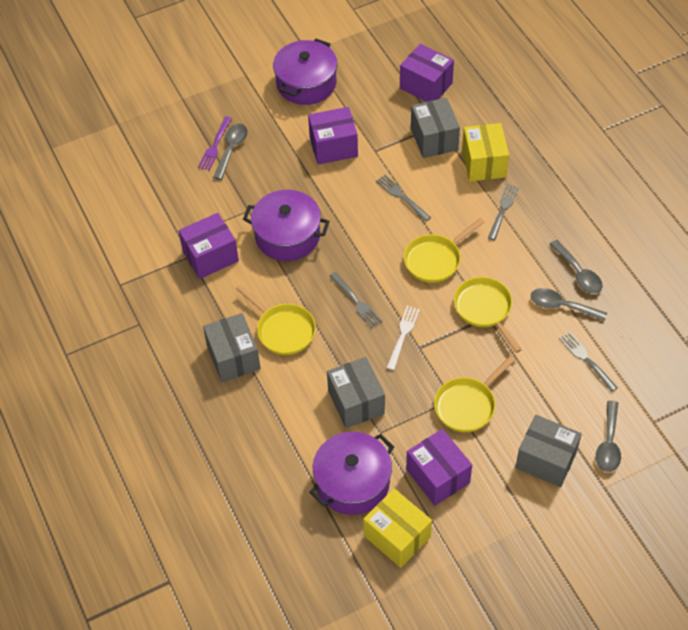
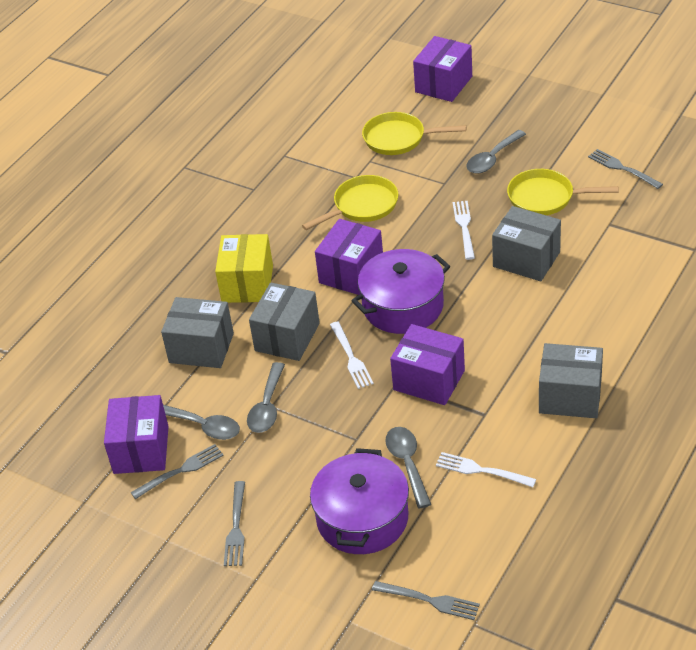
purple fork: [198,116,232,170] = 1 -> none = 0
purple pot: [243,190,330,261] [273,39,337,105] [309,432,394,515] = 3 -> [310,448,409,554] [351,249,450,334] = 2
white fork: [386,306,420,370] = 1 -> [330,321,374,389] [436,452,536,487] [453,201,475,260] = 3
yellow box: [363,489,432,568] [462,123,509,181] = 2 -> [215,234,273,303] = 1
yellow pan: [236,285,316,355] [404,218,484,283] [434,355,516,432] [454,277,522,353] = 4 -> [302,175,398,230] [362,112,466,155] [507,169,619,215] = 3

